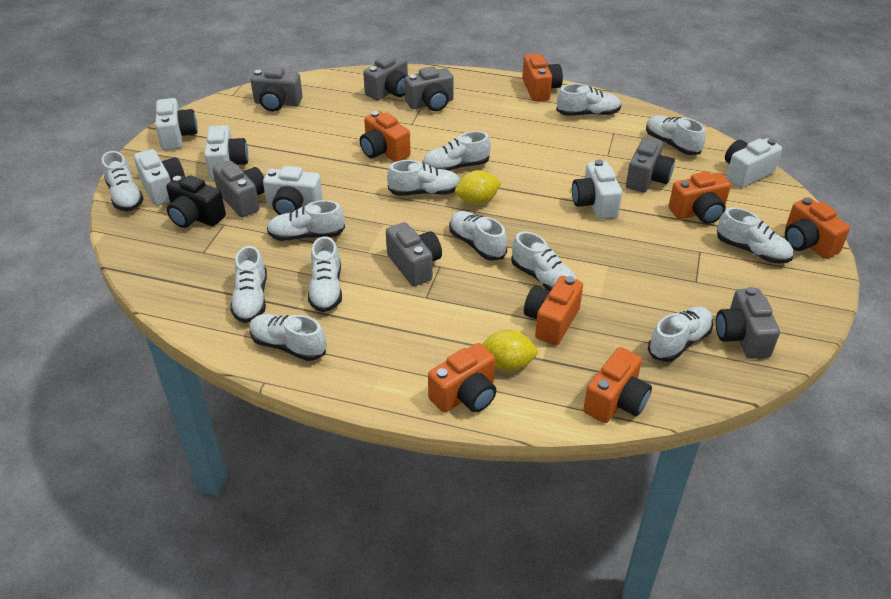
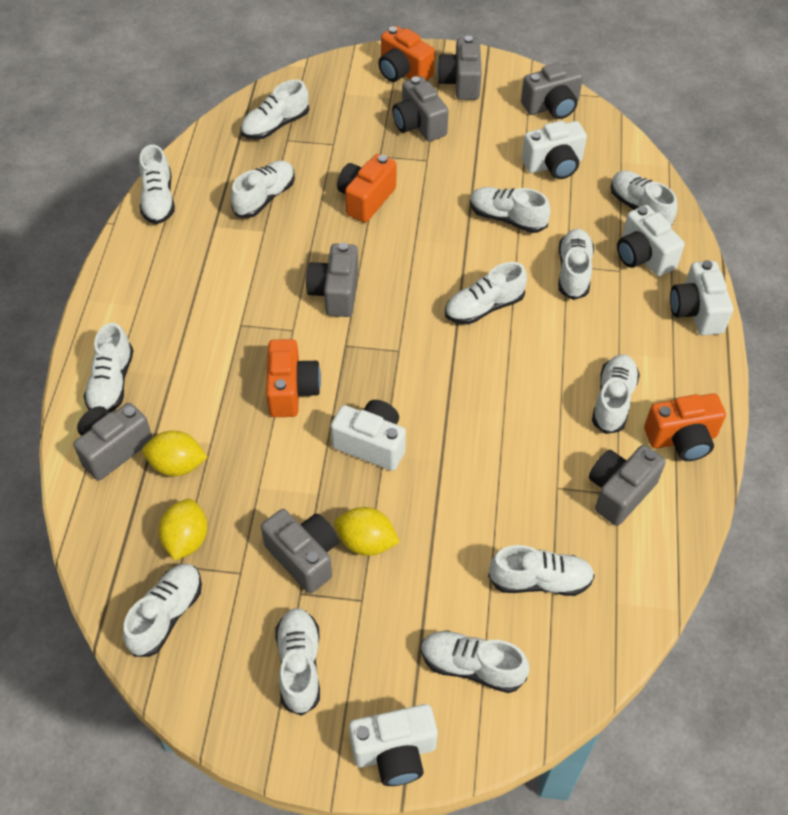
black camera: [166,175,226,228] = 1 -> none = 0
orange camera: [360,111,411,162] [428,343,497,412] [522,53,563,101] [524,276,583,345] [583,347,652,423] [669,171,731,224] [785,197,850,259] = 7 -> [266,339,321,417] [337,154,396,223] [378,26,435,82] [644,393,726,461] = 4
white camera: [134,149,185,206] [155,98,197,150] [204,125,248,180] [263,166,323,215] [572,160,622,219] [725,138,782,188] = 6 -> [331,400,406,471] [349,704,438,786] [522,121,587,179] [617,205,684,276] [670,260,733,335] = 5
yellow lemon: [455,170,502,205] [482,330,538,371] = 2 -> [142,431,207,476] [158,499,208,561] [334,507,400,556] = 3

